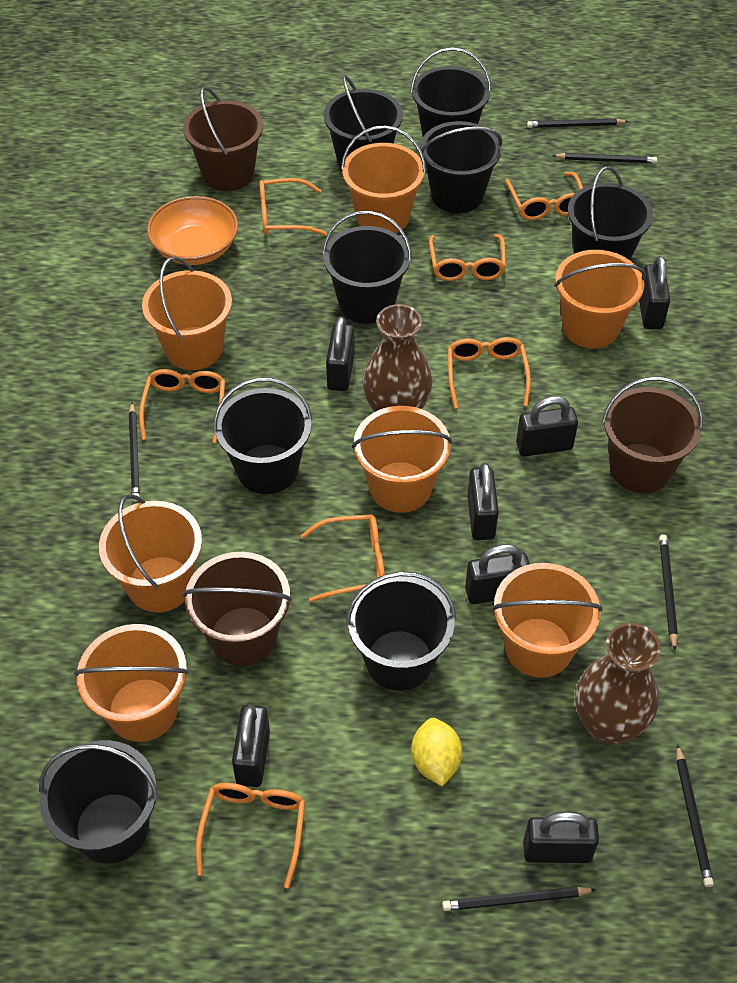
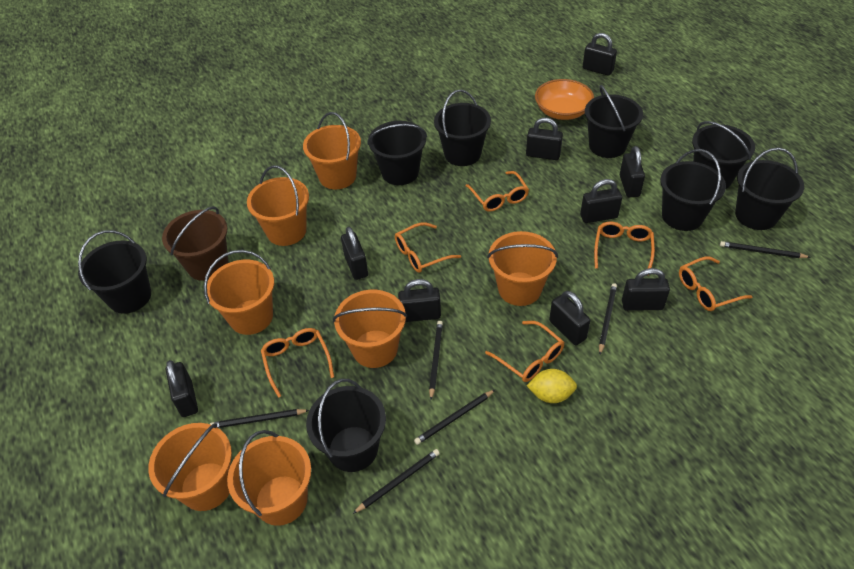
black padlock: [232,705,270,787] [326,316,355,391] [465,544,529,604] [467,463,499,540] [516,396,578,457] [523,812,599,863] [639,256,670,329] = 7 -> [166,360,198,417] [341,227,368,280] [398,279,441,322] [526,118,563,160] [549,291,590,345] [580,179,622,223] [583,33,617,76] [620,146,645,197] [622,268,670,311] = 9
brown bucket: [183,86,263,191] [183,552,292,666] [602,377,703,493] = 3 -> [162,206,228,281] = 1
brown vase: [363,304,433,412] [576,623,661,745] = 2 -> none = 0
orange glasses: [139,369,225,443] [196,783,305,888] [259,178,327,236] [301,514,385,602] [429,234,506,281] [448,337,531,409] [505,172,583,220] = 7 -> [261,328,334,398] [395,222,461,273] [466,171,529,212] [485,321,564,382] [594,222,655,269] [679,257,753,311] = 6

